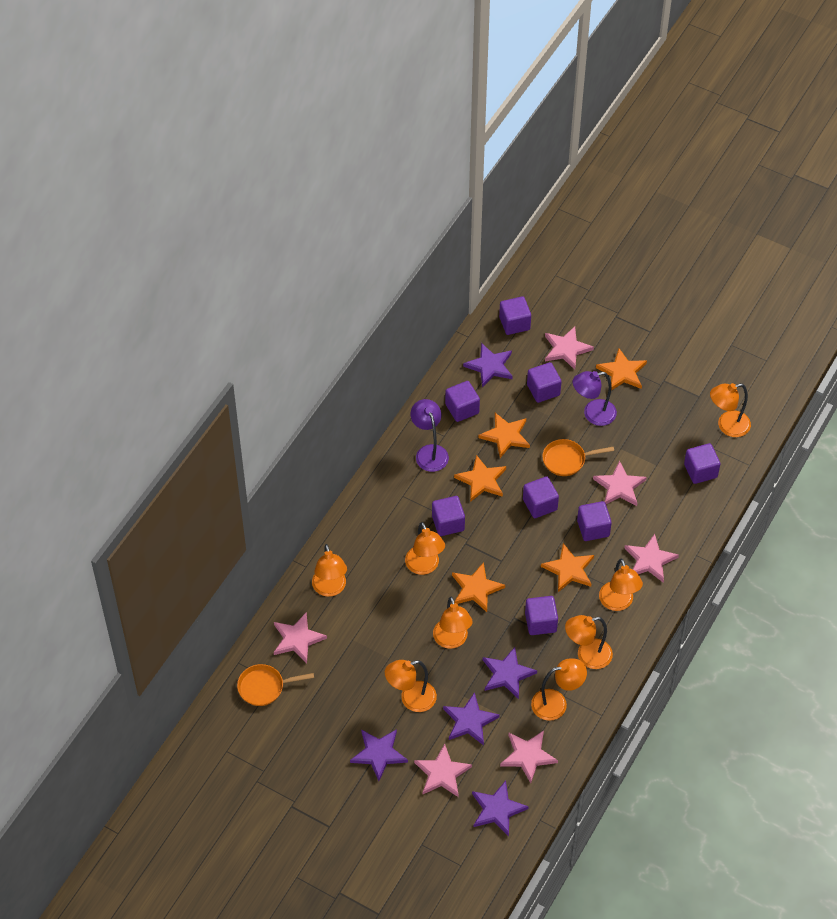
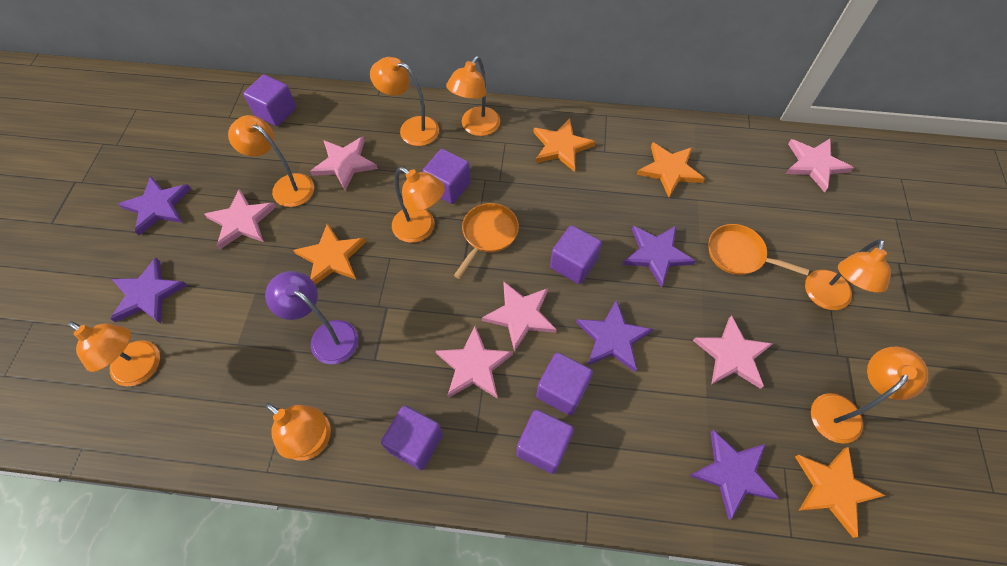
orange star: [452,562,505,612] [454,455,506,502] [478,413,530,458] [541,543,594,592] [596,349,647,390] = 5 -> [293,223,366,285] [533,118,596,172] [637,142,705,197] [795,447,885,538] = 4
purple cube: [432,496,465,536] [445,381,480,422] [499,296,531,335] [523,476,559,518] [525,596,558,635] [527,362,562,403] [577,501,612,541] [684,443,720,484] = 8 -> [243,74,296,126] [381,406,443,470] [423,149,471,204] [516,410,574,474] [536,352,593,415] [550,225,602,284] = 6
purple lamp: [411,399,449,472] [573,371,617,426] = 2 -> [265,271,359,364] = 1

